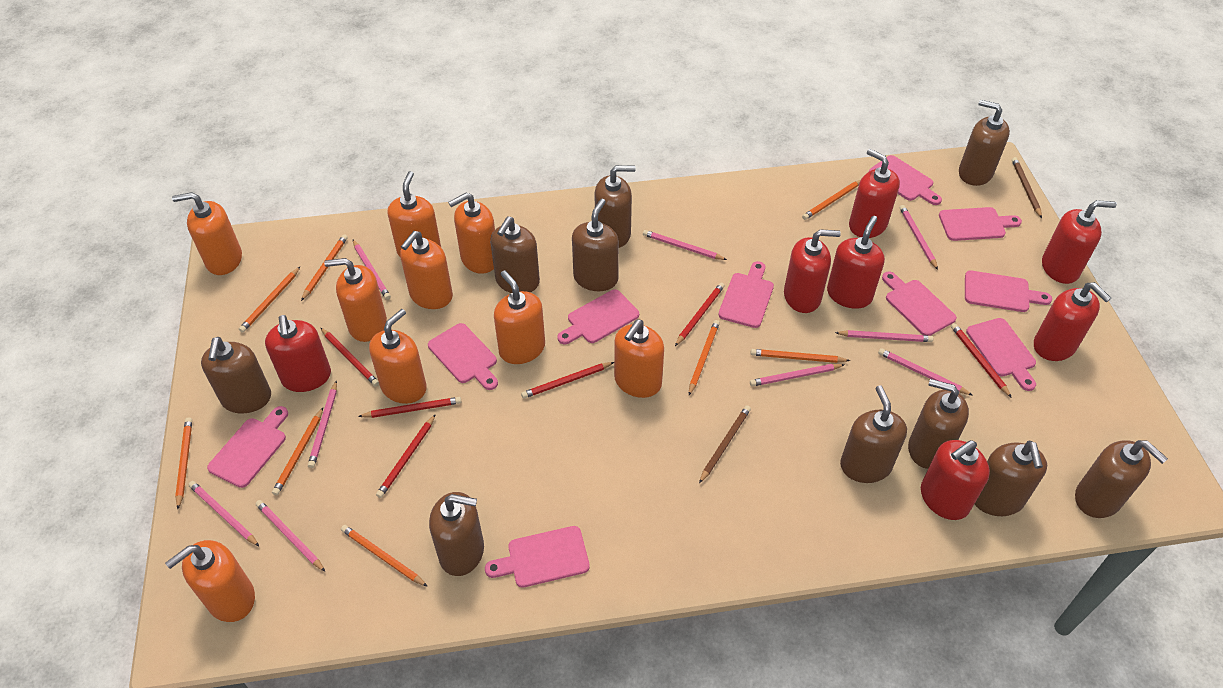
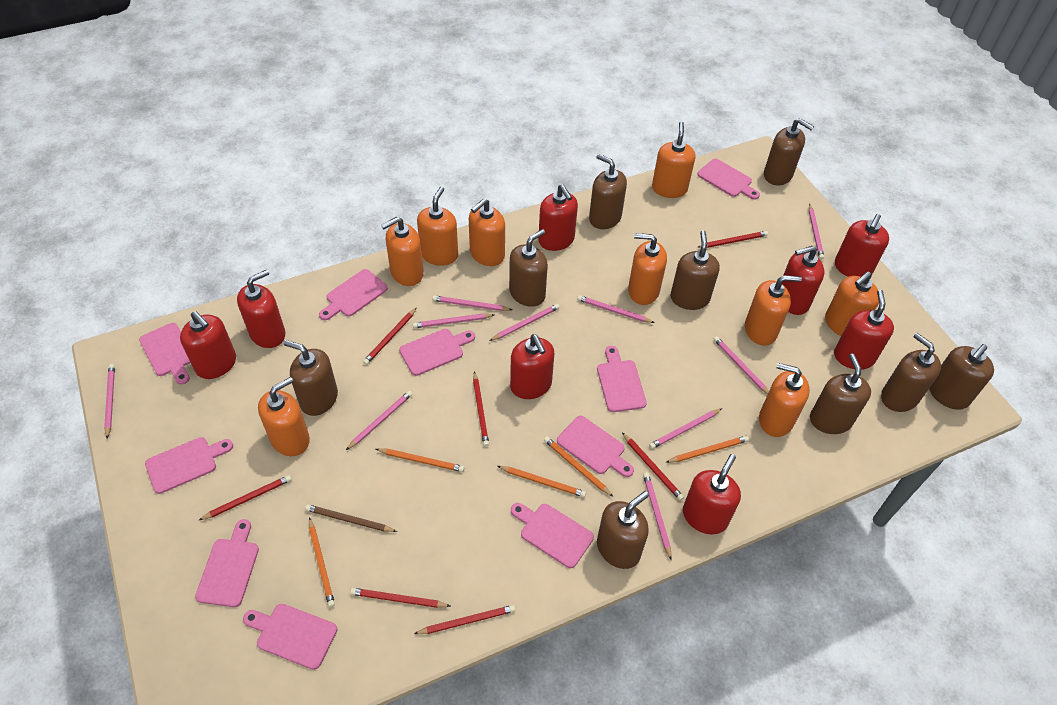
brown pencil: [699,405,751,483] [1012,157,1042,218] = 2 -> [305,505,397,532] = 1
brown soap dispenser: [201,337,271,414] [429,492,484,576] [490,216,540,293] [572,199,619,291] [594,165,636,248] [840,385,907,483] [908,379,969,469] [959,100,1010,186] [975,441,1047,516] [1075,440,1168,518] = 10 -> [284,340,338,416] [509,229,548,307] [589,154,627,229] [597,491,649,569] [671,230,720,310] [764,118,814,185] [810,353,871,434] [881,333,941,412] [929,344,994,410] = 9
orange pencil: [175,417,192,509] [239,267,300,333] [272,408,323,495] [301,234,348,301] [341,525,428,587] [689,320,720,395] [751,349,850,363] [802,180,861,220] = 8 -> [309,517,335,607] [376,448,464,472] [497,466,586,497] [544,437,613,497] [665,436,749,463] = 5
pink pencil: [188,481,259,546] [256,500,325,572] [308,380,337,468] [353,240,391,300] [643,230,727,260] [750,364,845,387] [835,330,933,342] [878,348,973,396] [900,205,938,270] = 9 -> [104,364,115,439] [346,391,412,450] [413,313,494,328] [432,296,512,311] [490,304,560,341] [577,295,655,323] [643,473,672,559] [649,409,722,449] [714,336,769,394] [809,204,824,260] = 10
red pencil: [321,328,379,386] [358,397,461,418] [376,414,436,498] [521,362,614,399] [675,283,725,346] [951,323,1012,398] = 6 -> [199,475,292,520] [350,588,450,608] [363,308,417,365] [414,605,516,634] [473,371,489,447] [622,433,684,501] [698,231,768,248] = 7
red soap dispenser: [265,315,331,392] [784,229,841,313] [827,216,885,309] [849,149,900,238] [921,440,990,520] [1034,282,1111,361] [1042,200,1117,284] = 7 -> [180,311,236,379] [237,270,285,348] [510,334,554,399] [538,185,578,251] [683,454,741,534] [782,246,824,315] [834,290,894,370] [835,214,889,277] = 8

